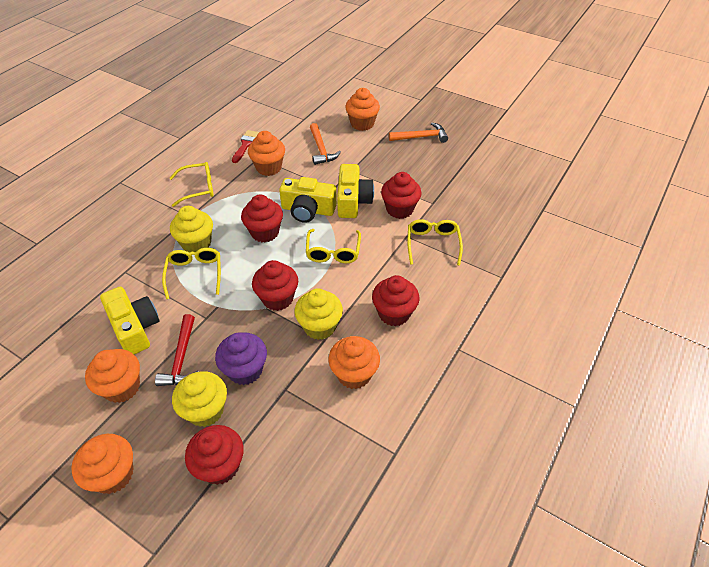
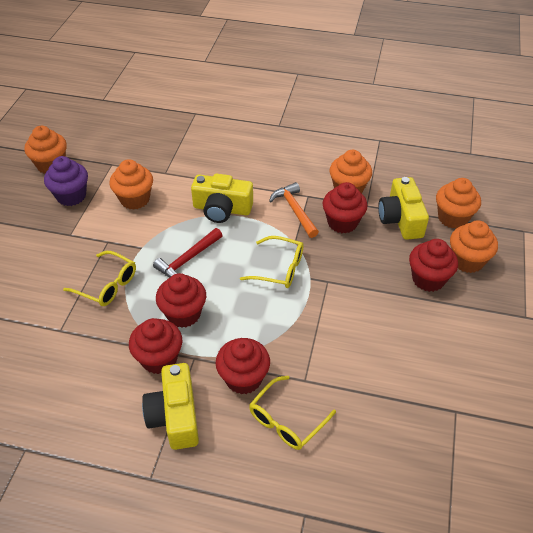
orange hammer: [310,123,341,165] [389,123,448,143] = 2 -> [269,182,319,238] = 1
red brush: [232,130,259,163] = 1 -> none = 0
yellow cupcake: [170,206,213,253] [172,371,227,427] [294,288,343,340] = 3 -> none = 0
yellow glasses: [162,248,221,299] [170,162,214,207] [306,229,361,263] [408,219,463,266] = 4 -> [63,251,136,306] [240,236,304,288] [249,376,336,450] = 3

